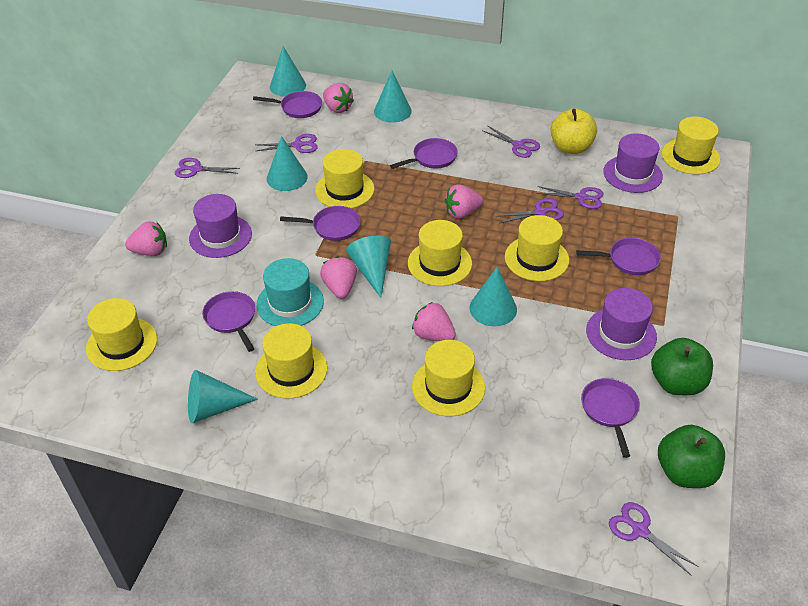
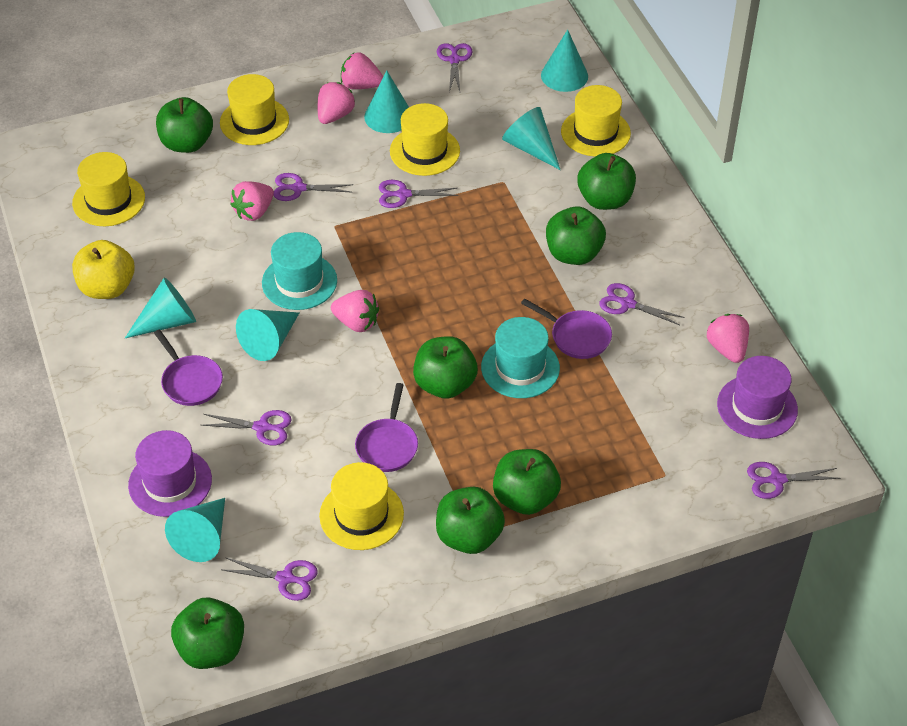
green apple: [651,338,713,395] [658,425,725,488] = 2 -> [156,97,213,153] [171,598,244,669] [413,336,478,399] [436,487,505,554] [493,449,561,515] [546,206,606,265] [577,153,636,210] = 7
purple hat: [189,194,252,258] [586,288,657,360] [603,133,663,193] = 3 -> [128,430,212,517] [717,356,798,439] = 2
purple pan: [202,291,255,352] [253,91,322,118] [280,206,361,241] [390,138,458,169] [576,238,661,275] [581,378,640,458] = 6 -> [154,329,223,406] [355,383,418,472] [521,298,612,359] = 3
purple scissors: [175,158,240,178] [257,134,318,153] [482,126,540,158] [496,198,564,224] [536,186,604,209] [609,502,699,576] = 6 -> [201,410,292,446] [223,557,318,601] [274,173,353,201] [379,180,458,208] [437,43,472,92] [599,283,684,325] [747,462,841,499] = 7
turquoise hat: [256,258,324,326] = 1 -> [262,232,337,310] [481,317,560,398] = 2
yellow hat: [86,298,157,371] [255,323,328,399] [315,149,374,208] [408,220,472,286] [412,340,485,416] [505,215,569,281] [662,116,720,175] = 7 -> [72,152,145,226] [220,74,289,145] [319,462,404,550] [390,103,460,176] [561,85,631,157] = 5

